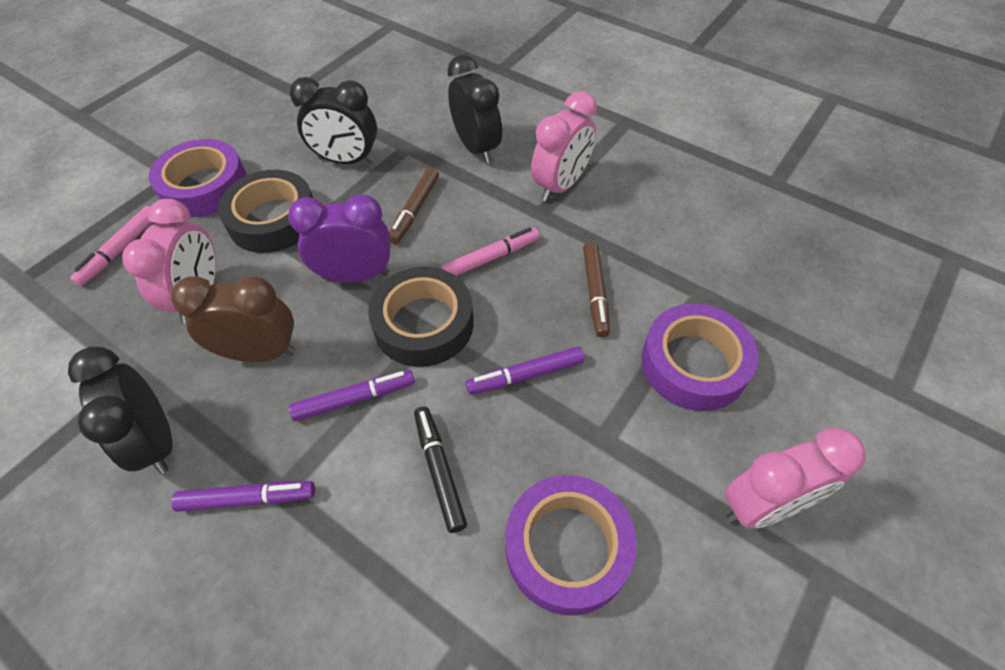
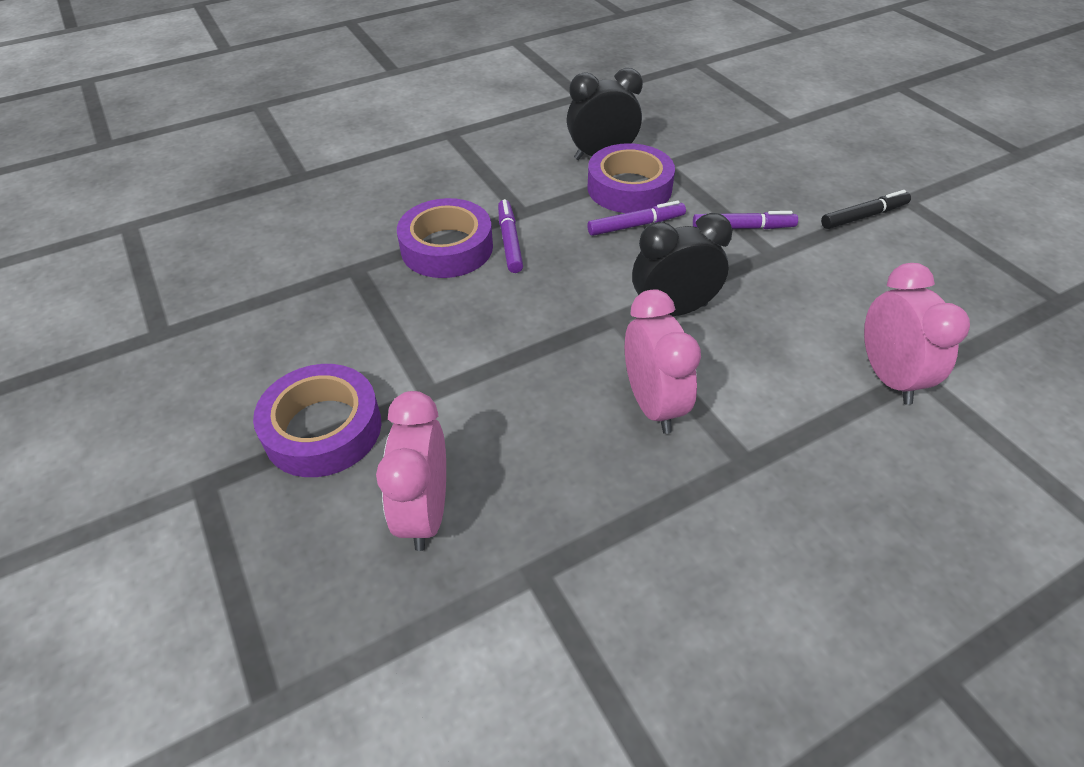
black clock: [68,347,172,474] [290,77,377,164] [447,55,502,164] = 3 -> [567,68,643,160] [632,213,732,316] = 2
black tape: [218,170,313,253] [368,267,474,367] = 2 -> none = 0
brown clock: [171,276,296,362] = 1 -> none = 0
brown marker: [389,168,439,244] [583,242,610,337] = 2 -> none = 0
pink marker: [70,206,152,286] [441,227,539,276] = 2 -> none = 0
purple clock: [288,194,391,282] = 1 -> none = 0

